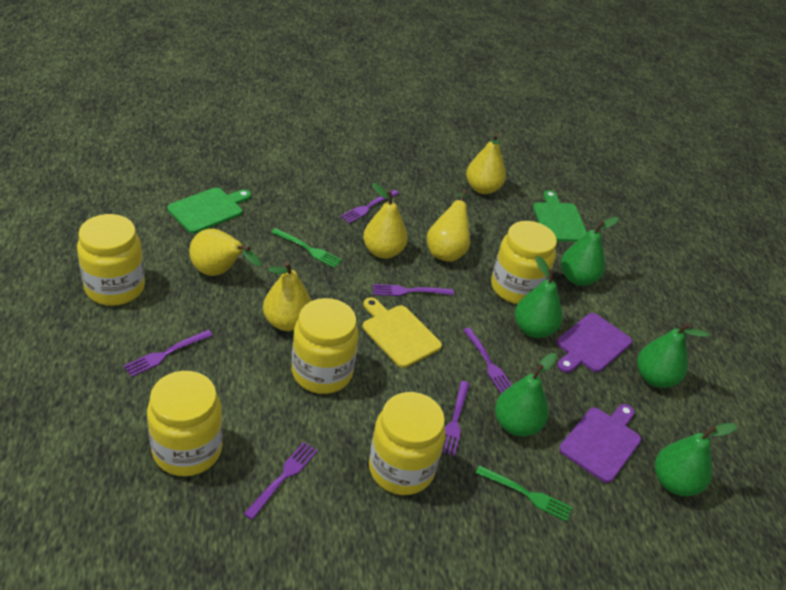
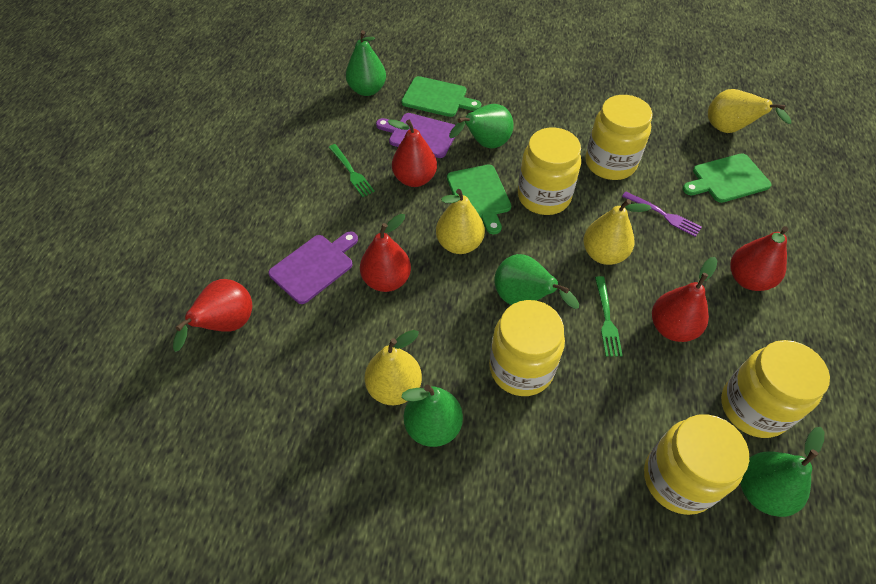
green cutting board: [167,187,251,233] [533,190,587,242] = 2 -> [401,76,481,117] [447,165,511,234] [683,153,771,203] = 3
purple fork: [124,330,213,377] [244,442,318,520] [340,190,399,223] [373,284,454,296] [443,381,470,456] [463,328,512,394] = 6 -> [622,191,702,237] = 1
red pear: none = 0 -> [173,279,252,352] [360,214,411,292] [387,120,437,187] [652,257,717,342] [730,226,788,291] = 5
yellow cutting board: [363,297,442,368] = 1 -> none = 0
yellow pear: [189,229,261,276] [263,261,312,331] [363,183,408,259] [427,189,470,262] [466,133,506,194] = 5 -> [365,330,422,405] [436,189,485,254] [583,199,651,265] [708,89,791,133] = 4

